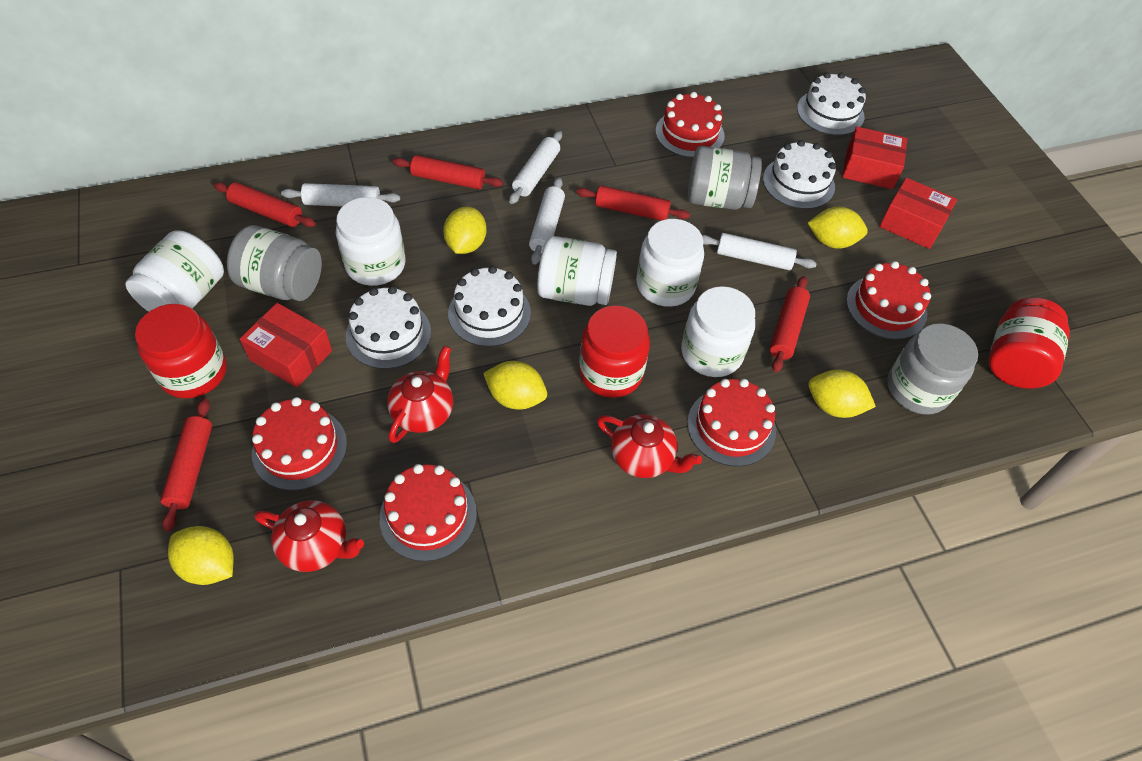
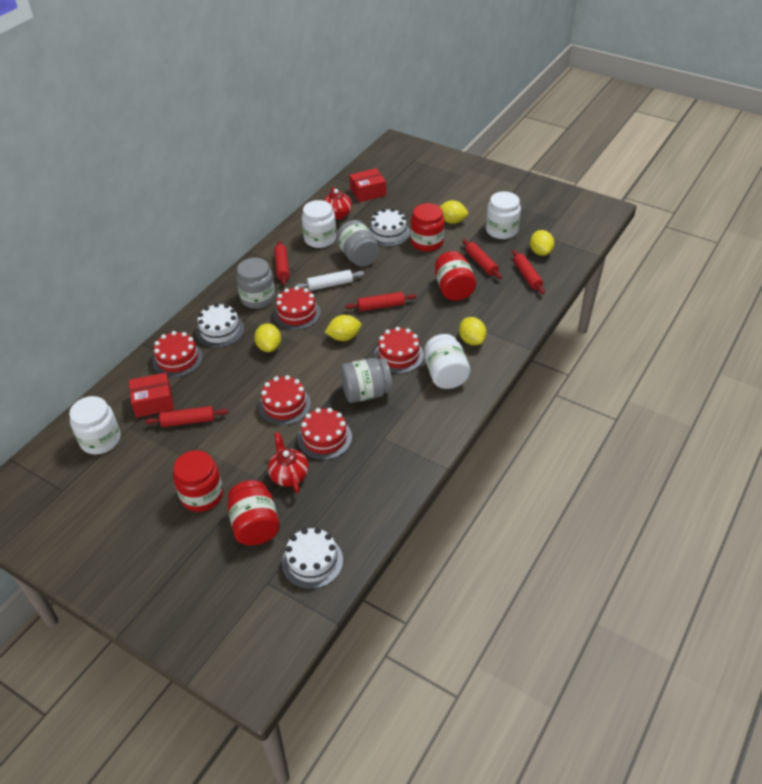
red box: [240,303,332,388] [842,127,907,189] [879,178,957,249] = 3 -> [129,373,174,418] [349,168,386,202] = 2
red jar: [135,304,227,398] [579,305,650,398] [989,298,1070,388] = 3 -> [173,450,223,512] [227,480,280,545] [411,203,445,251] [435,251,476,301] = 4
red teapot: [255,500,364,572] [387,346,453,443] [597,414,702,478] = 3 -> [268,432,309,493] [323,187,352,220] = 2
white cake: [346,286,431,369] [448,266,531,347] [763,140,836,209] [797,72,866,135] = 4 -> [196,303,244,348] [282,528,343,589] [369,208,410,247] = 3
white jar: [125,230,224,312] [336,197,406,286] [537,236,617,306] [636,219,704,307] [681,286,755,377] = 5 -> [69,396,121,455] [302,200,336,248] [425,334,471,389] [486,191,521,239] = 4
white rolling pin: [281,183,400,207] [509,131,562,204] [529,178,565,265] [702,233,817,270] = 4 -> [296,270,364,291] = 1

